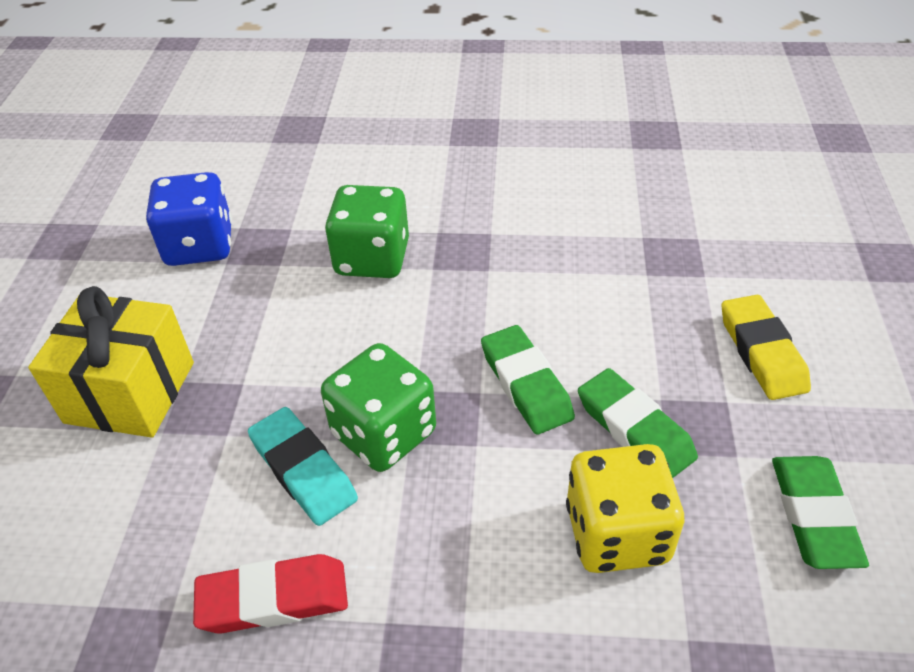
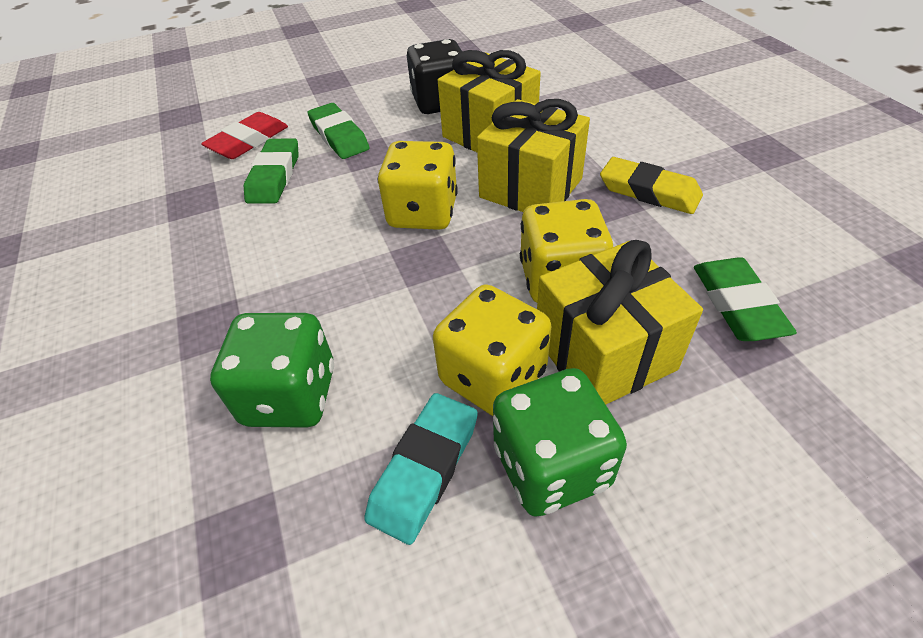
black dice: none = 0 -> [407,39,467,114] = 1
blue dice: [146,172,232,266] = 1 -> none = 0
yellow dice: [566,444,684,573] = 1 -> [378,141,458,230] [433,284,551,416] [520,199,613,303] = 3
yellow gift: [28,286,194,438] = 1 -> [438,50,541,152] [477,99,590,212] [537,240,703,405] = 3

